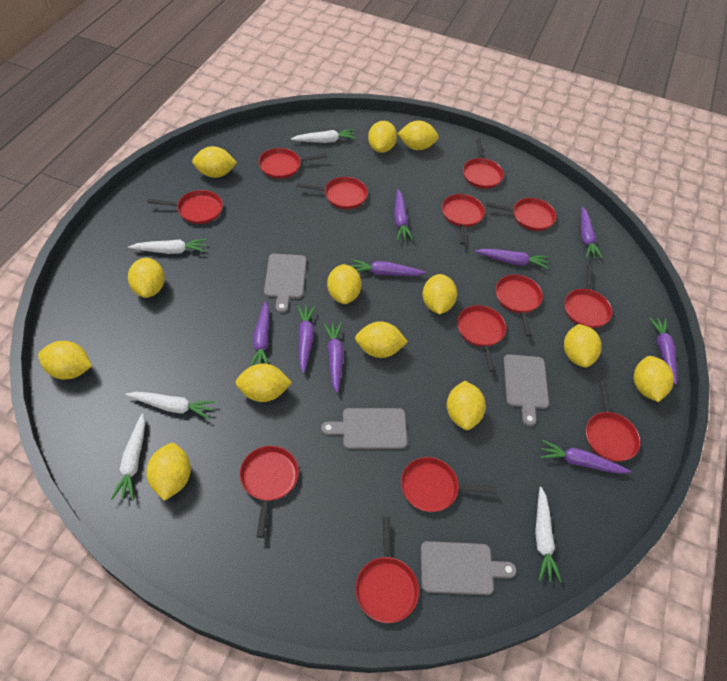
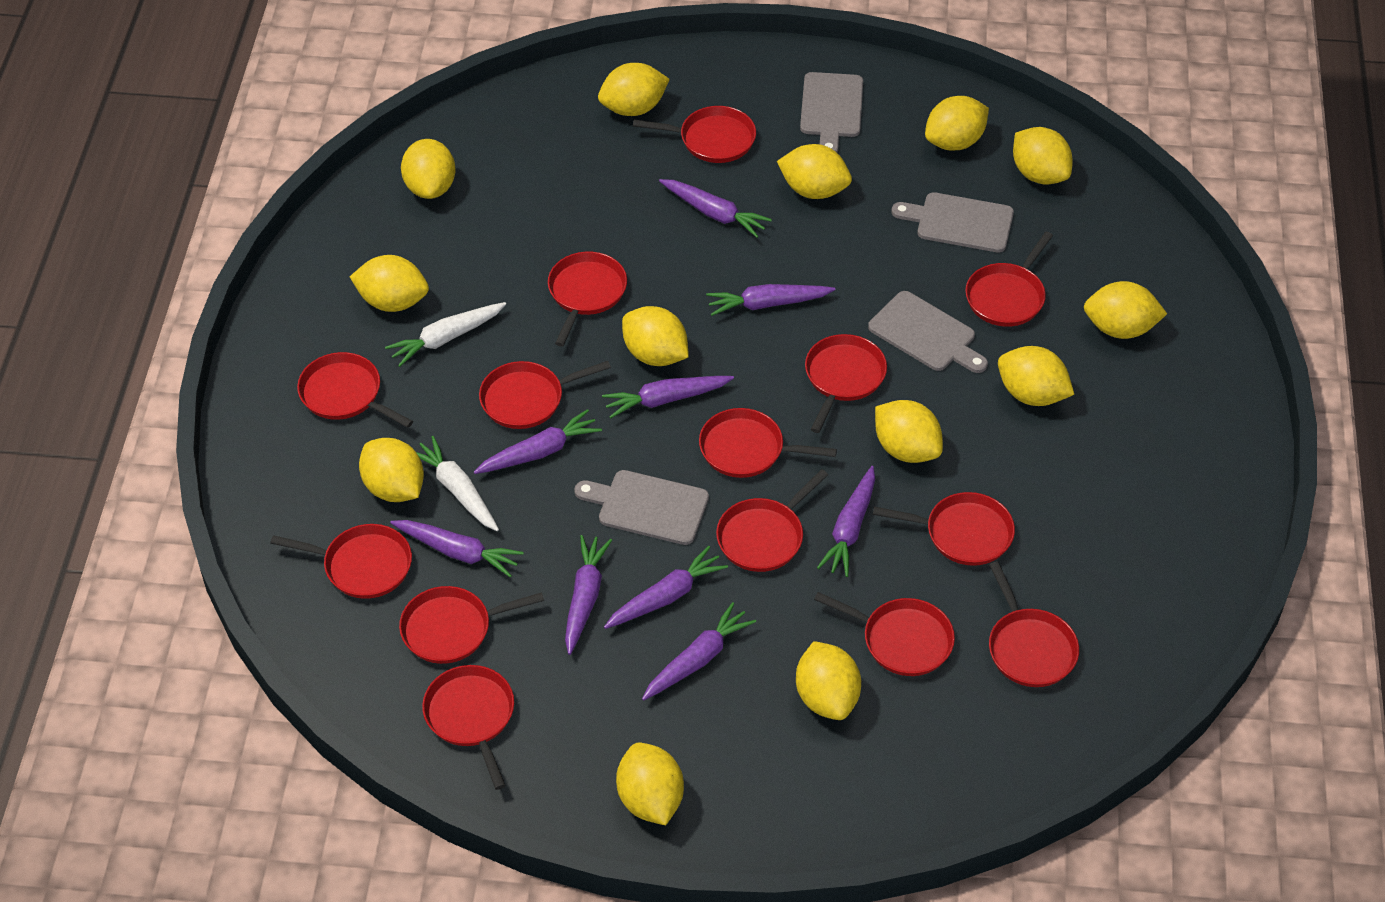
red pan: [147,190,223,224] [240,446,299,538] [258,148,327,179] [297,177,368,209] [355,516,419,623] [401,457,497,512] [442,194,485,244] [457,305,506,372] [463,138,504,189] [486,198,556,231] [496,274,543,336] [564,265,612,328] [586,380,641,462] = 13 -> [270,524,412,599] [297,352,413,428] [399,586,544,664] [422,665,514,790] [479,361,611,429] [548,252,627,346] [633,106,756,163] [699,408,837,478] [716,469,828,572] [805,334,887,433] [814,592,955,676] [873,492,1015,566] [965,232,1053,327] [989,562,1079,687] = 14
white carrot: [111,413,145,501] [125,392,215,419] [128,239,206,254] [291,129,356,143] [535,487,562,583] = 5 -> [385,302,506,367] [416,436,499,531] = 2

